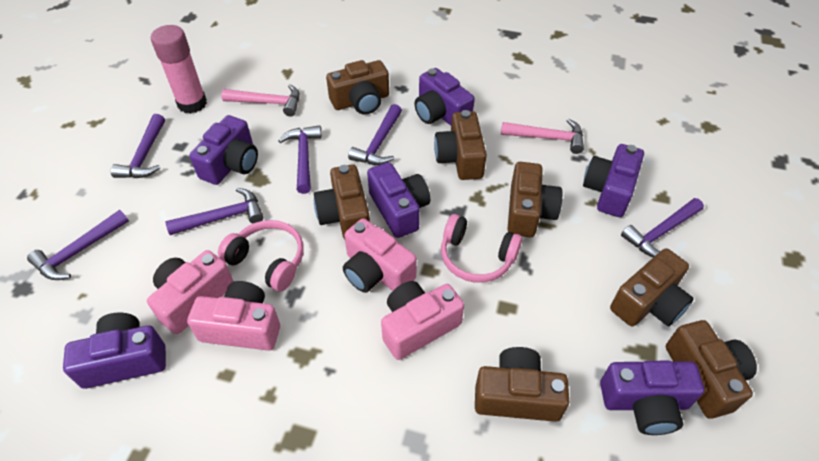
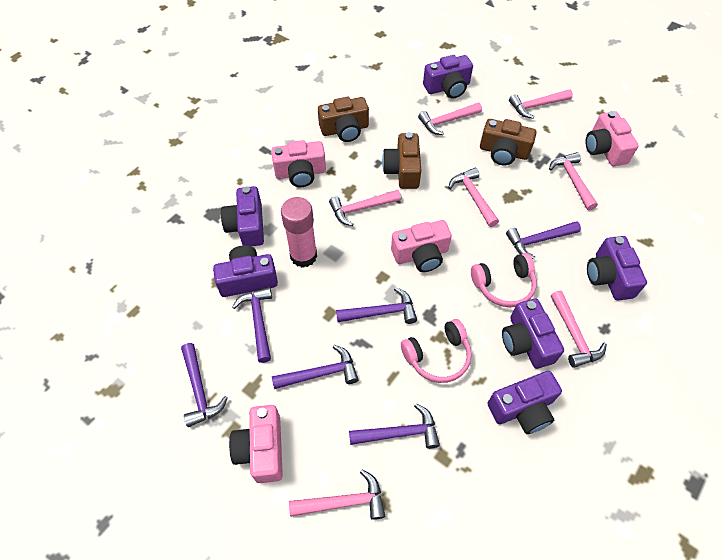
brown camera: [314,164,370,239] [326,60,389,115] [434,110,487,180] [475,347,569,422] [507,162,562,237] [610,248,694,327] [666,320,757,419] = 7 -> [318,97,369,142] [382,132,422,189] [480,119,537,165] = 3
pink hammer: [221,84,300,116] [501,119,584,154] = 2 -> [289,469,385,520] [329,190,401,226] [418,103,482,135] [448,168,499,227] [509,90,573,119] [549,152,598,210] [551,291,607,368] = 7

